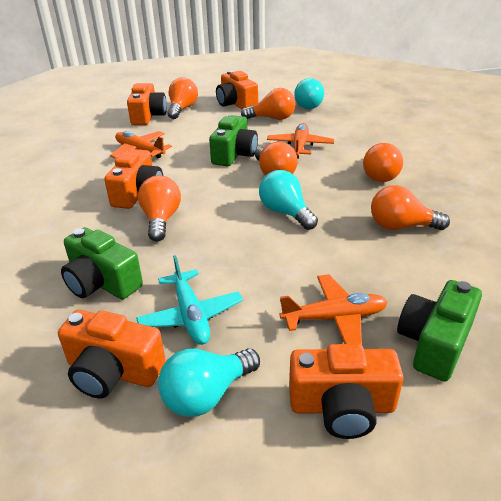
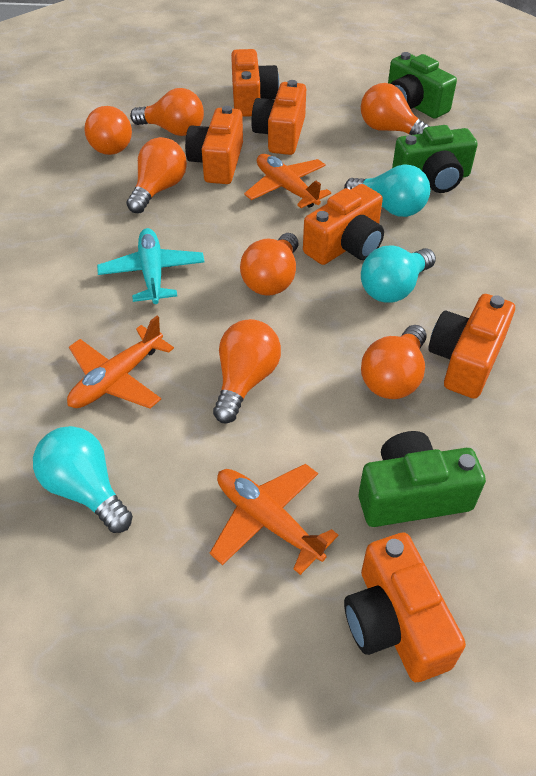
orange camera: [58,310,166,398] [104,149,163,209] [127,83,167,125] [216,70,258,109] [289,344,403,439] = 5 -> [185,106,243,184] [231,49,279,117] [251,80,306,155] [303,184,384,265] [344,533,466,682] [428,294,515,399] = 6
orange light bulb: [138,175,181,241] [167,77,198,119] [241,88,296,120] [255,142,298,176] [363,143,403,182] [371,185,450,230] = 6 -> [84,106,132,155] [126,137,187,213] [130,88,204,136] [213,319,281,423] [240,233,298,296] [361,83,431,135] [361,325,427,399] = 7

